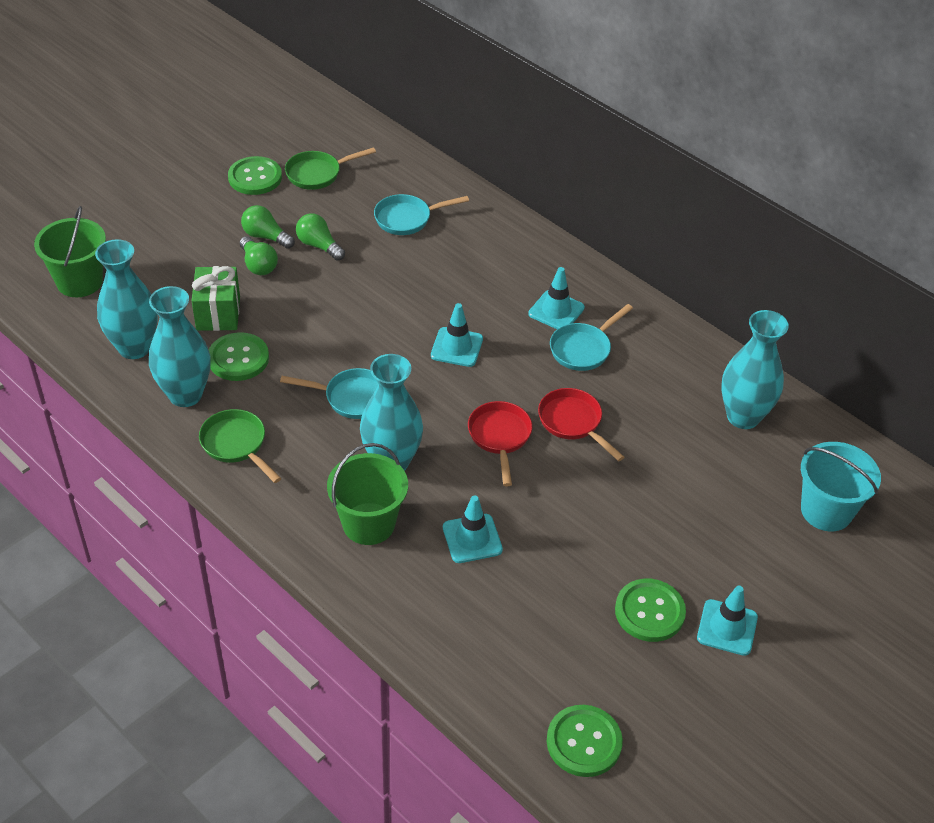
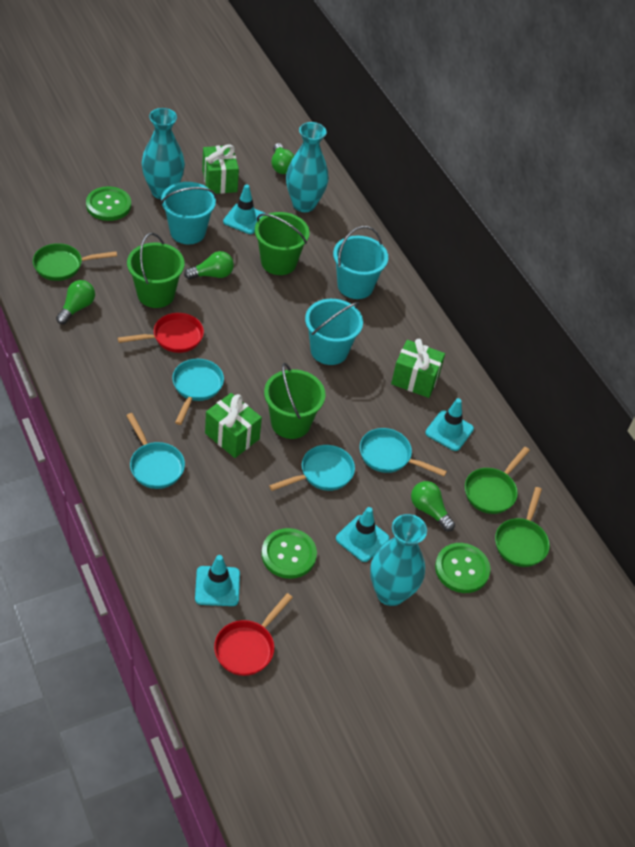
green bucket: [34,206,106,297] [327,443,408,545] = 2 -> [127,233,185,308] [255,212,309,275] [264,363,325,439] = 3
green button: [209,332,269,381] [228,156,282,195] [547,705,623,777] [615,579,686,642] = 4 -> [86,186,131,221] [261,528,317,579] [435,543,490,593] = 3
green gift: [192,266,240,331] = 1 -> [202,144,239,194] [205,393,262,458] [391,339,445,398] = 3
green light bulb: [240,236,278,275] [241,205,295,249] [296,213,345,261] = 3 -> [56,280,95,324] [184,251,234,279] [271,143,294,174] [411,481,455,531] = 4
green pan: [199,409,281,483] [285,147,376,190] = 2 -> [33,243,117,281] [465,447,530,514] [495,487,550,567] = 3
turquoise bucket: [801,442,881,531] = 1 -> [161,182,216,244] [305,299,363,365] [333,226,388,299] = 3
turquoise pan: [280,368,378,419] [374,194,469,235] [550,304,633,371] = 3 -> [126,413,185,489] [172,359,224,425] [269,445,355,491] [360,428,447,476] = 4
turquoise vase: [95,239,158,359] [149,286,210,407] [360,354,423,471] [721,310,789,429] = 4 -> [141,108,185,199] [286,122,329,212] [370,514,427,606] = 3

